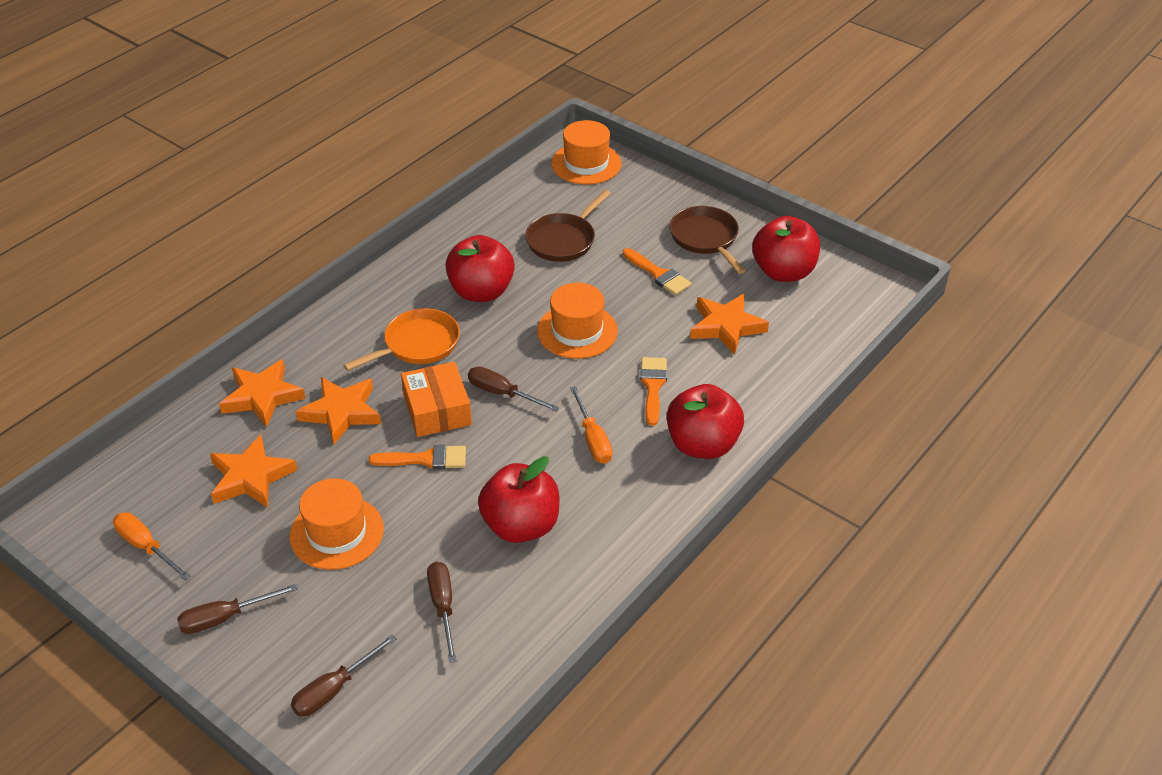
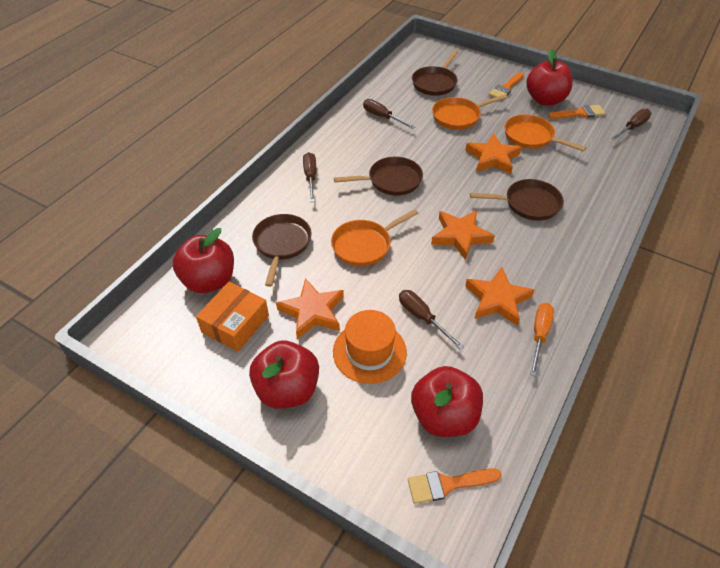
brown pan: [525,190,611,262] [670,206,745,274] = 2 -> [252,214,311,287] [334,157,423,196] [412,50,458,96] [470,179,564,221] = 4
orange hat: [289,478,384,570] [537,283,618,359] [551,120,622,185] = 3 -> [333,310,407,384] = 1
orange pan: [343,308,460,371] = 1 -> [331,209,418,266] [432,94,507,130] [504,114,586,152] = 3
orange screwdriver: [113,512,191,580] [570,386,613,464] = 2 -> [530,303,554,376] = 1

